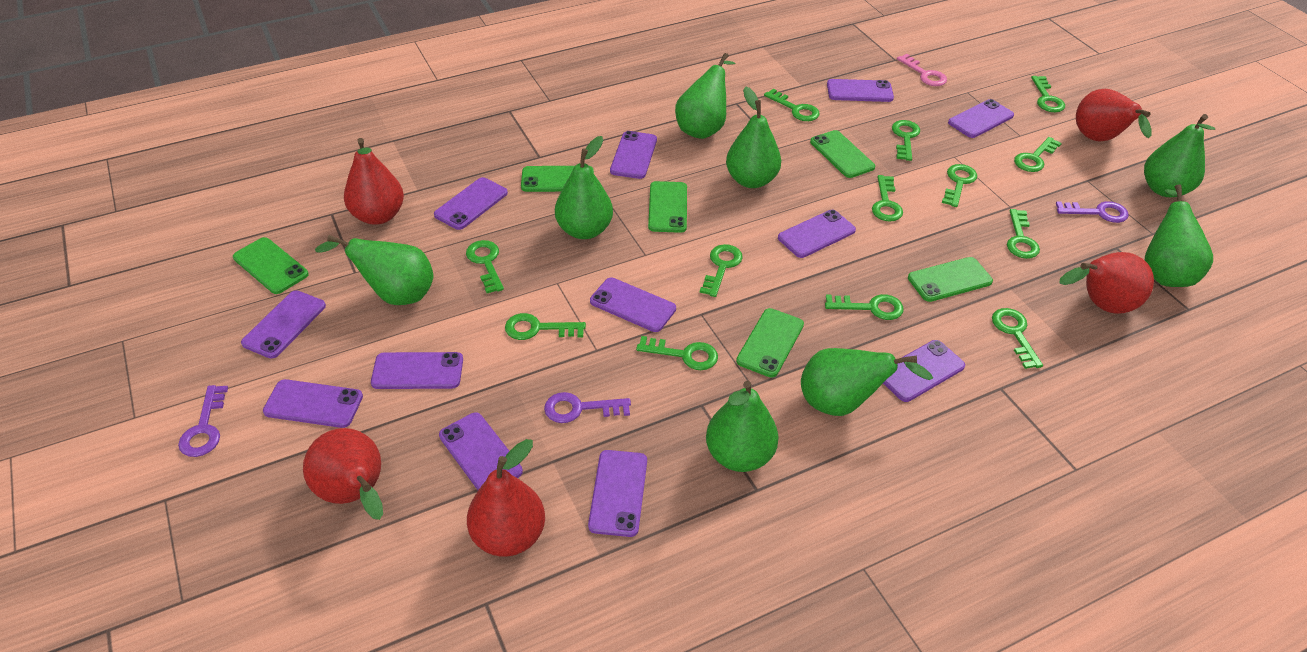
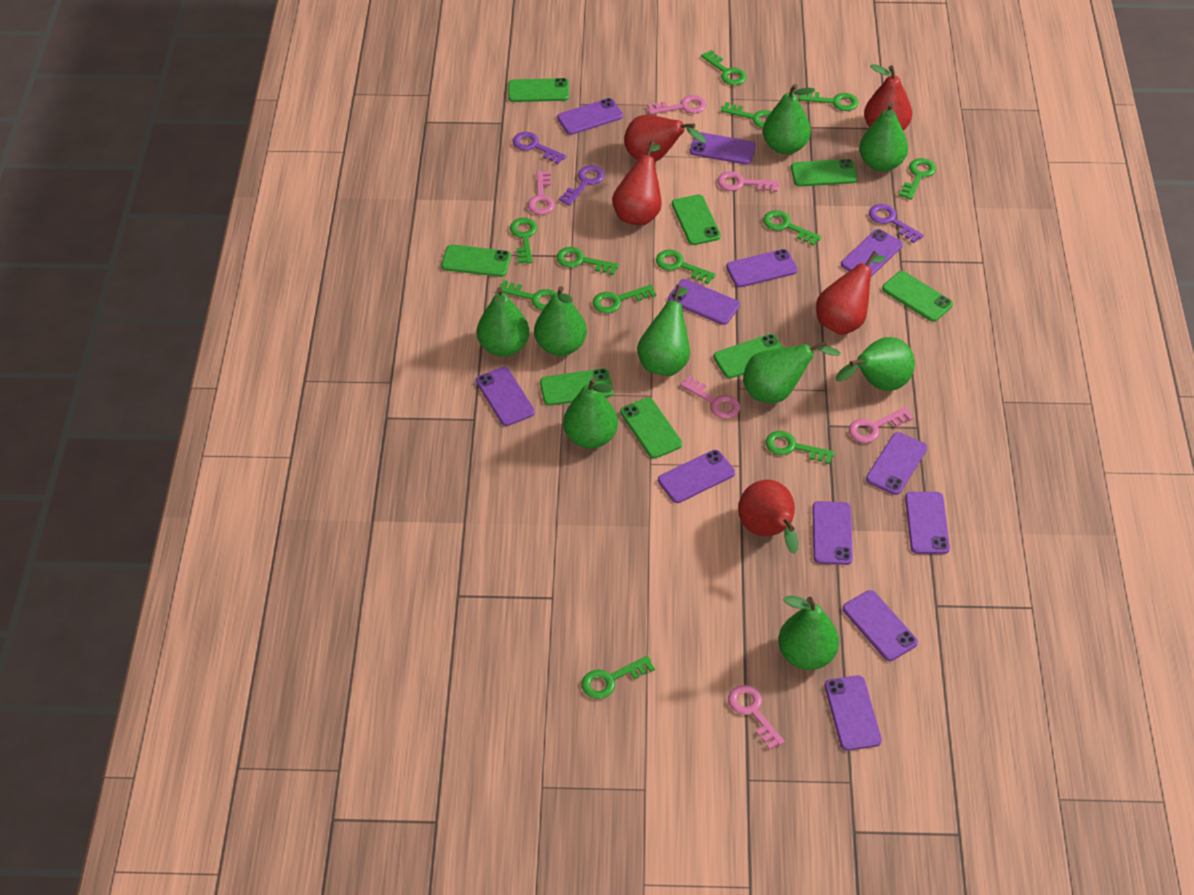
green key: [466,240,504,293] [505,313,586,340] [636,336,718,370] [700,244,743,297] [764,89,820,121] [825,294,903,320] [872,175,903,222] [892,120,920,161] [942,164,977,207] [992,308,1043,369] [1007,209,1040,259] [1014,137,1062,172] [1031,76,1065,112] = 13 -> [499,280,556,310] [510,218,537,264] [556,247,619,275] [582,655,655,699] [593,285,656,313] [656,250,716,284] [701,50,747,85] [721,102,772,128] [763,210,821,246] [766,431,835,464] [799,92,859,111] [899,158,936,200] = 12
green pear: [315,235,434,305] [555,136,613,239] [675,53,735,139] [706,381,779,472] [726,87,781,188] [801,348,933,416] [1144,114,1215,197] [1145,184,1213,287] = 8 -> [477,287,530,357] [534,286,587,356] [563,378,618,448] [637,285,690,376] [743,341,841,403] [763,84,815,154] [778,596,839,670] [836,337,915,391] [859,102,908,171] = 9
green phone: [233,237,309,294] [521,166,594,192] [648,181,687,233] [736,308,804,378] [810,130,875,178] [908,257,993,302] = 6 -> [441,244,511,277] [508,78,569,102] [540,368,613,406] [620,397,682,459] [672,194,721,245] [713,334,784,379] [791,159,858,186] [882,271,953,322] = 8
pink key: [897,54,947,86] = 1 -> [528,171,555,215] [648,95,706,114] [680,376,740,419] [717,171,779,192] [728,685,785,750] [849,407,914,443] = 6

